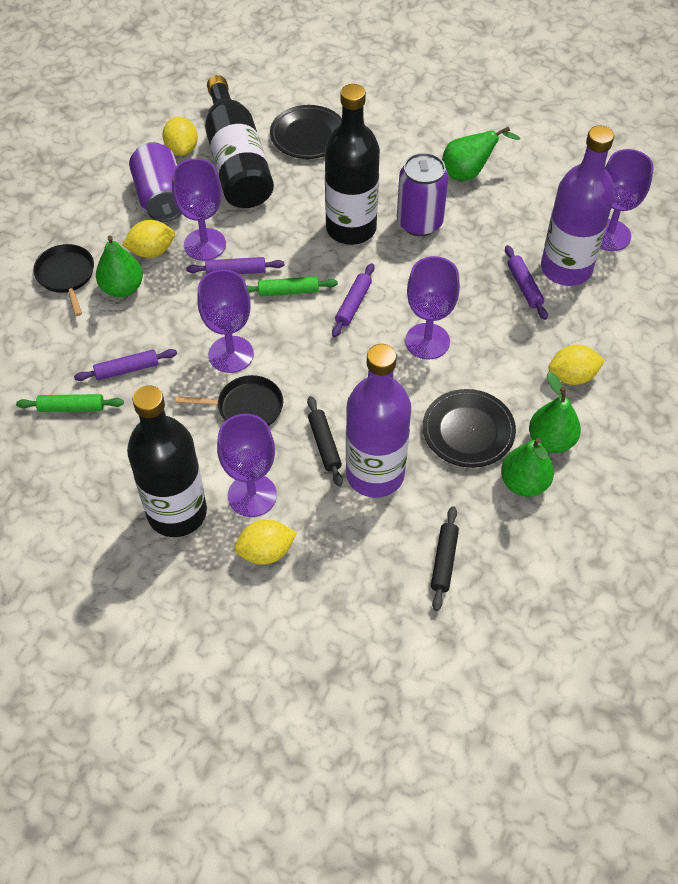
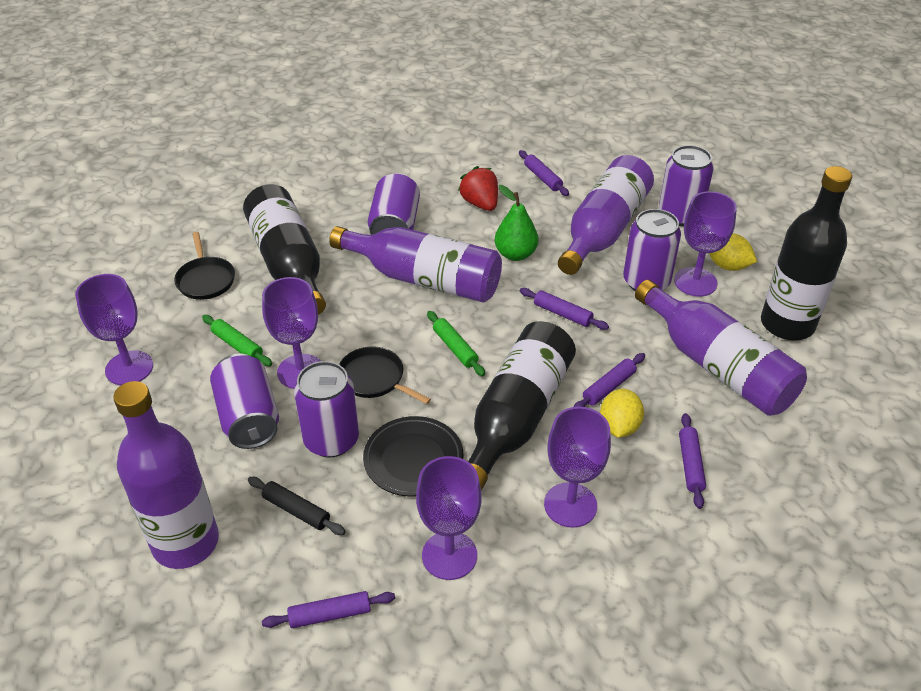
black plate: [270,105,342,159] [423,389,516,468] = 2 -> [363,416,463,497] = 1
black rolling pin: [307,396,343,487] [431,506,459,611] = 2 -> [248,477,346,535] = 1
green pear: [96,235,143,297] [442,126,520,181] [501,438,554,497] [529,372,581,453] = 4 -> [495,185,539,261] = 1
purple bottle: [346,344,411,498] [541,125,615,286] = 2 -> [113,381,219,569] [329,226,502,302] [558,155,654,275] [635,280,807,416] = 4
purple can: [129,142,182,222] [397,153,448,236] = 2 -> [210,354,279,449] [294,361,359,458] [368,173,420,235] [623,209,681,291] [659,145,713,226] = 5
purple rolling pin: [74,349,177,381] [186,257,284,275] [332,263,374,337] [505,245,548,320] = 4 -> [262,591,395,628] [519,150,569,196] [520,288,609,330] [573,353,645,407] [679,413,706,509] = 5
red strawberry: none = 0 -> [458,166,498,211] = 1
yellow lemon: [122,220,175,258] [162,117,198,156] [234,519,297,565] [548,344,605,385] = 4 -> [600,389,644,438] [709,233,757,271] = 2

